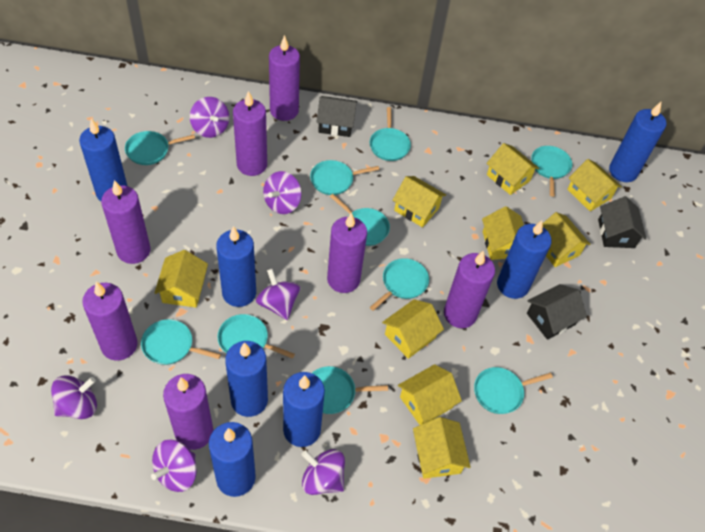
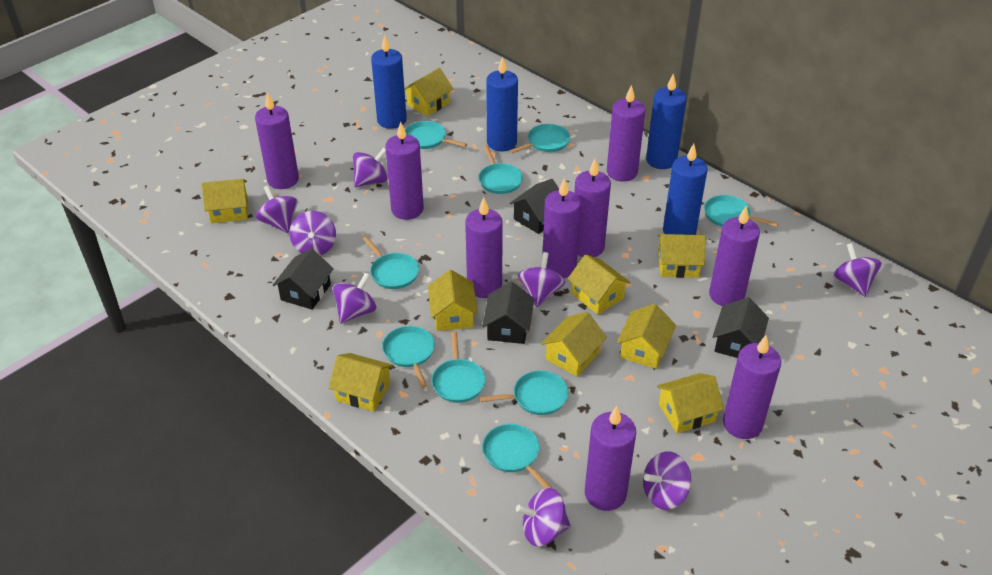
black house: [316,96,358,137] [527,284,587,340] [598,196,646,248] = 3 -> [272,248,334,310] [482,282,534,344] [509,179,559,234] [713,297,769,358] = 4
blue candle: [79,118,127,201] [209,422,256,497] [216,226,256,307] [225,341,268,417] [283,372,325,447] [497,220,552,299] [609,102,667,182] = 7 -> [371,35,407,129] [486,56,518,151] [646,73,686,169] [663,144,708,235] = 4
purple candle: [82,281,138,361] [101,180,151,264] [163,374,213,450] [233,91,267,176] [269,35,300,121] [327,212,367,293] [444,250,495,328] = 7 -> [255,92,299,189] [385,122,424,220] [465,197,503,298] [543,178,581,278] [574,159,611,257] [585,406,636,511] [607,85,645,182] [709,206,760,306] [723,335,781,439] = 9
purple spinning top: [51,375,97,419] [151,440,197,492] [190,97,229,138] [256,269,300,320] [263,171,302,214] [301,449,345,495] = 6 -> [256,185,298,233] [290,211,336,256] [333,272,376,324] [353,148,388,187] [516,488,570,547] [518,252,565,307] [643,451,691,510] [833,243,881,297] = 8
turquoise pan: [125,131,195,165] [141,319,221,365] [217,314,295,359] [310,160,379,195] [312,366,388,414] [330,194,390,246] [370,107,411,161] [370,258,429,311] [474,367,553,414] [531,146,572,197] = 10 -> [363,236,419,289] [382,326,435,388] [405,121,467,149] [432,332,486,403] [479,145,523,194] [480,371,568,415] [482,424,552,489] [510,124,570,154] [704,195,779,227] = 9

